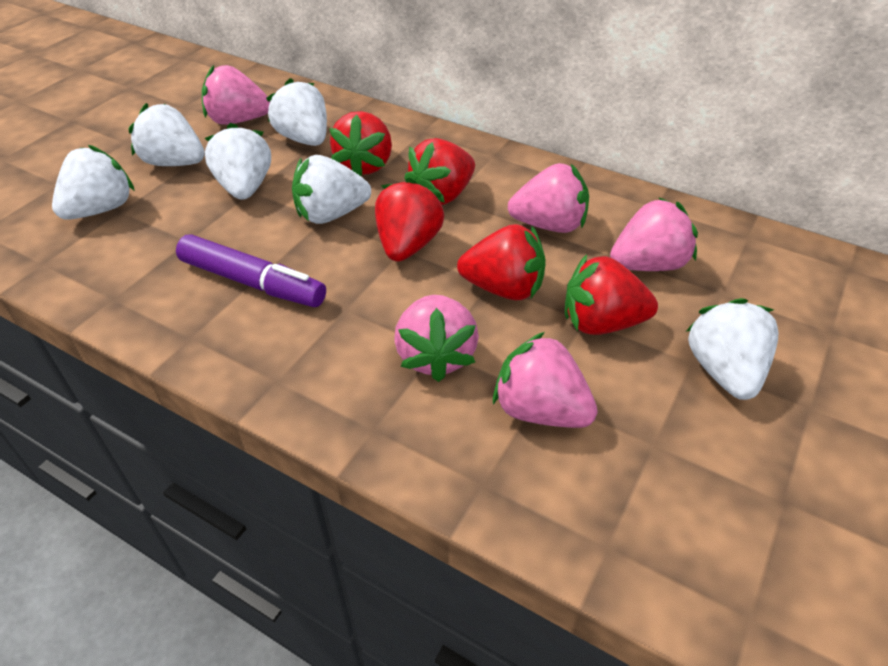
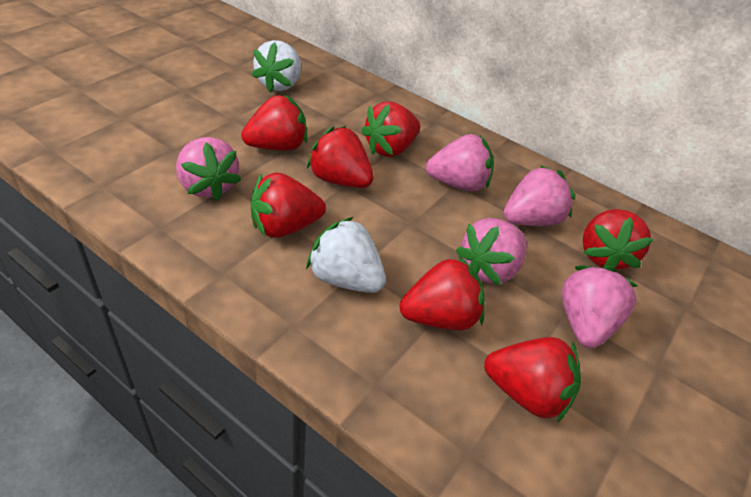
purple marker: [176,234,326,307] = 1 -> none = 0
red strawberry: [329,111,392,176] [375,178,444,262] [404,138,475,205] [457,224,546,300] [565,254,658,335] = 5 -> [241,95,307,151] [251,173,326,238] [307,126,374,188] [361,102,420,157] [400,256,484,330] [484,337,581,423] [583,209,654,270] = 7
white strawberry: [52,145,135,220] [128,103,205,166] [205,123,271,200] [266,78,327,146] [292,155,371,224] [686,298,778,400] = 6 -> [252,40,301,93] [306,217,386,293] = 2

